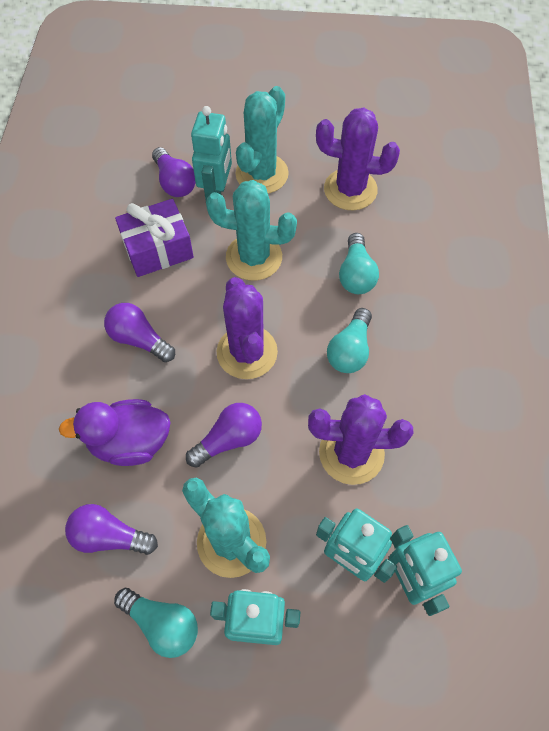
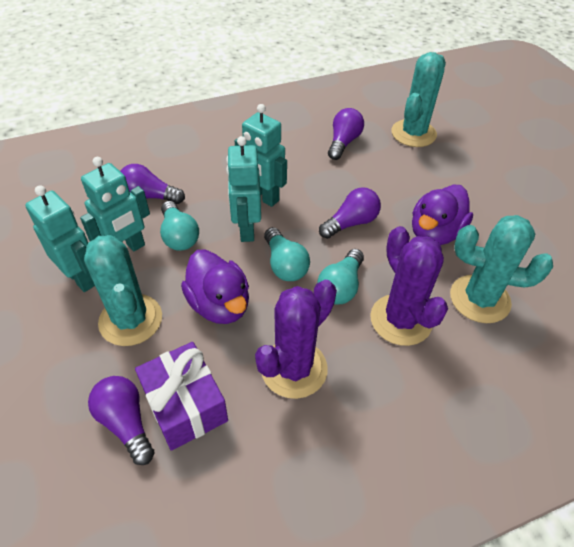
purple cactus: [217,277,278,379] [308,394,413,485] [316,108,400,210] = 3 -> [255,280,337,399] [370,226,448,346] = 2
purple duck: [59,399,171,466] = 1 -> [181,250,249,324] [412,184,473,245] = 2

